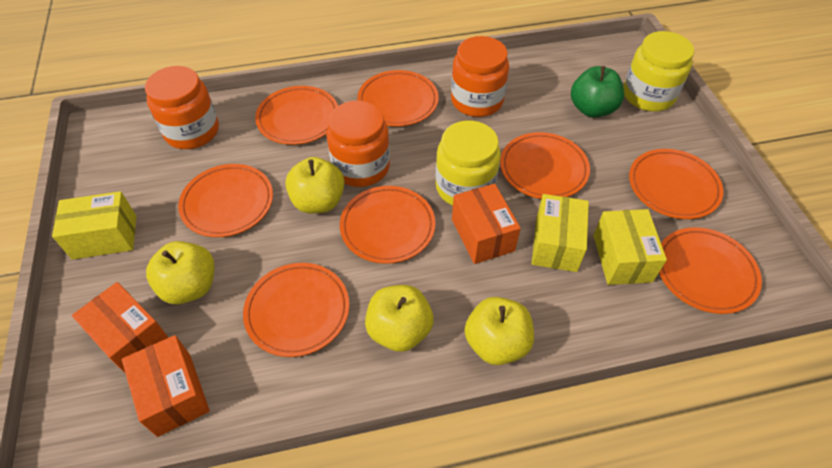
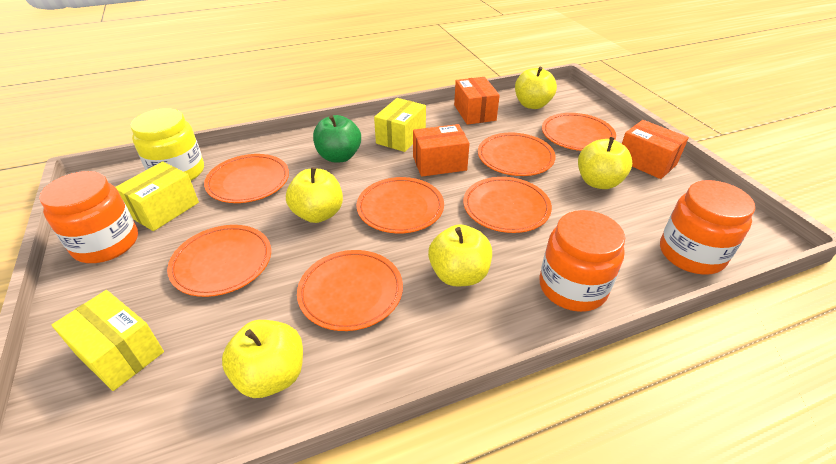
orange plate: [178,164,273,237] [243,263,349,357] [255,86,338,145] [340,186,435,264] [357,70,439,126] [500,132,590,199] [629,149,724,219] [659,227,762,314] = 8 -> [167,225,271,297] [204,154,289,203] [297,250,403,331] [357,177,444,233] [463,177,552,233] [478,133,556,176] [542,113,616,151] = 7
yellow apple: [146,241,215,304] [285,157,345,214] [365,285,434,352] [465,297,534,365] = 4 -> [222,320,303,398] [286,167,343,223] [428,224,492,286] [515,67,557,109] [578,137,633,189] = 5
yellow jar: [436,120,501,206] [623,31,694,112] = 2 -> [130,108,204,181] = 1

